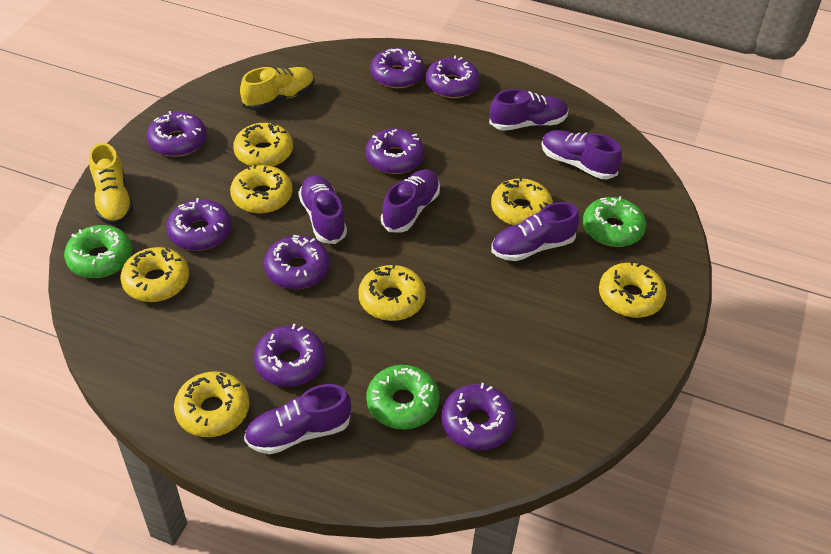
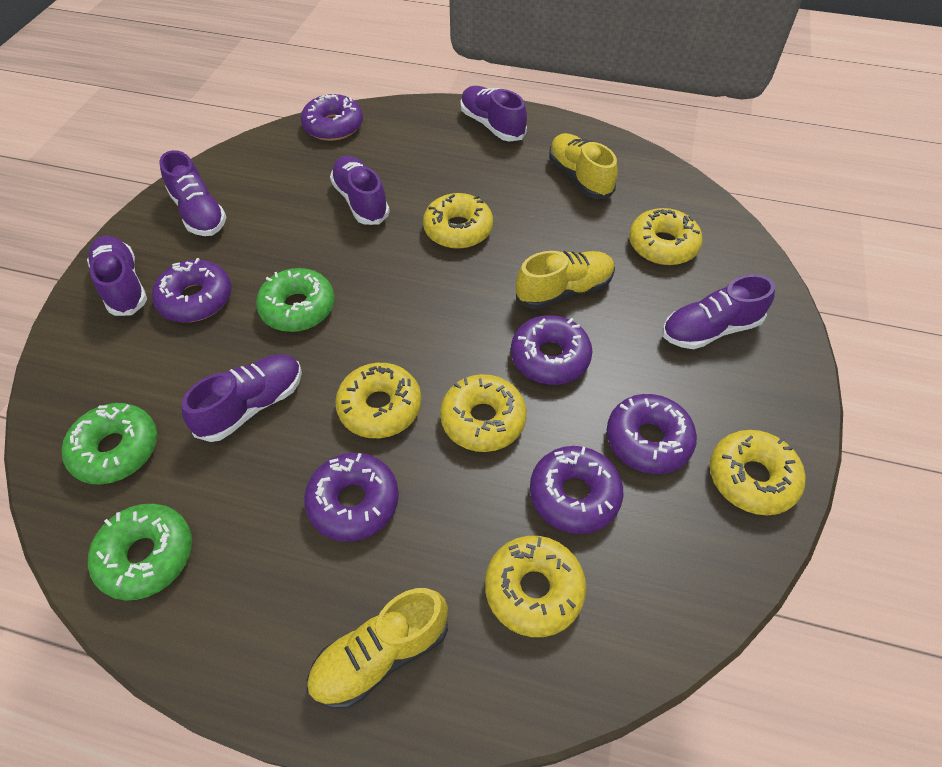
purple donut: [147,111,207,157] [166,198,232,251] [254,324,325,387] [264,235,330,289] [365,128,425,174] [370,48,425,88] [425,56,480,98] [441,383,516,450] = 8 -> [152,258,232,322] [301,94,363,141] [304,453,399,542] [511,315,593,385] [530,446,623,534] [607,394,697,474] = 6
yellow donut: [120,247,189,302] [174,371,249,437] [230,164,293,214] [233,122,293,166] [358,264,426,321] [491,177,553,225] [599,261,666,318] = 7 -> [335,363,421,438] [423,193,493,249] [440,374,527,452] [485,536,586,637] [629,208,703,265] [710,430,806,515] = 6
yellow shoe: [89,143,133,225] [240,67,315,111] = 2 -> [307,588,448,709] [516,251,615,309] [549,133,618,199] = 3

